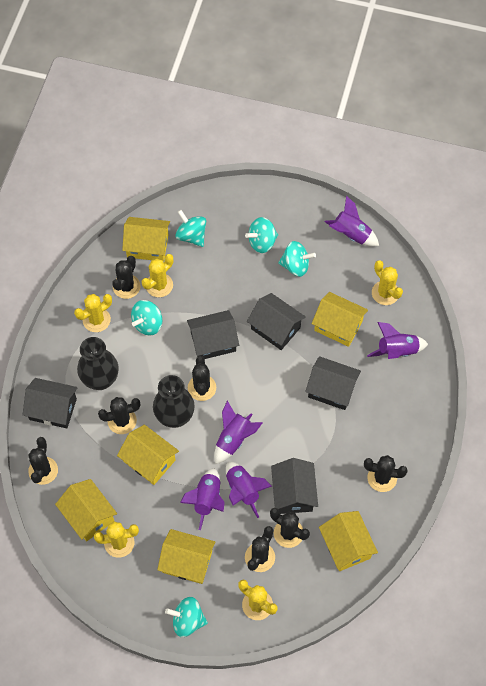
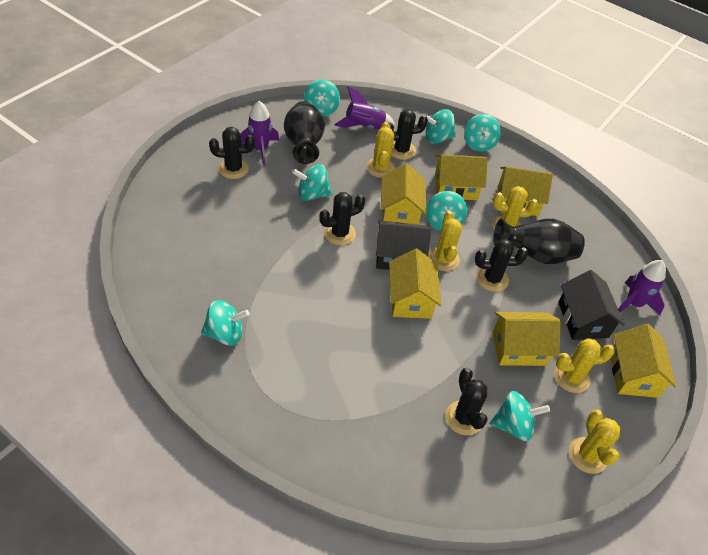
black cactus: [28,437,58,485] [98,397,141,434] [112,256,140,299] [188,356,216,401] [245,526,275,572] [270,508,310,548] [364,455,408,492] = 7 -> [209,127,255,179] [319,192,365,245] [388,109,428,160] [445,368,488,435] [475,239,528,292] = 5
black house: [22,378,78,428] [187,310,239,359] [247,293,306,350] [271,458,318,514] [305,356,361,410] = 5 -> [376,221,431,270] [558,270,625,340] = 2
purple rocket: [180,468,225,530] [214,401,262,464] [226,462,272,518] [325,196,379,247] [367,322,428,359] = 5 -> [240,101,279,166] [334,86,395,129] [618,260,666,315] = 3
turquoise spinning top: [131,300,162,336] [165,597,208,637] [175,210,206,247] [245,217,278,253] [278,241,316,277] = 5 -> [201,300,250,346] [292,164,333,201] [304,80,340,117] [426,109,456,144] [426,191,467,231] [464,114,501,152] [490,391,550,441] = 7

